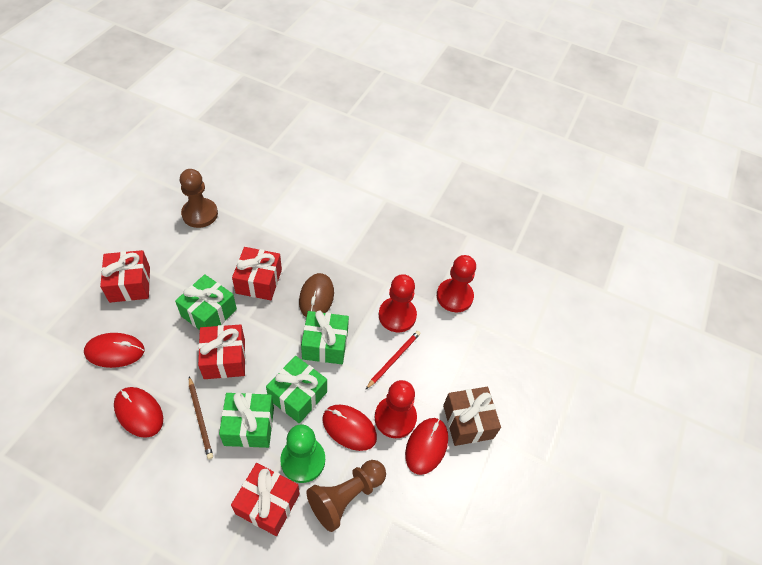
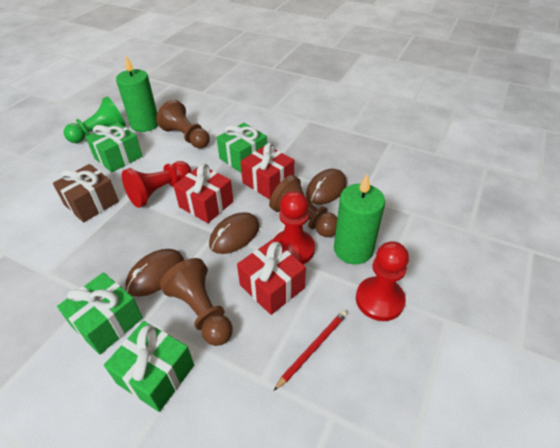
brown mouse: [299,273,334,317] = 1 -> [126,249,184,296] [209,212,259,254] [306,169,347,205] = 3
brown pawn: [180,169,218,228] [306,460,386,532] = 2 -> [156,100,210,148] [160,258,233,346] [269,175,337,237] = 3
brown pencil: [189,376,213,459] = 1 -> none = 0
green candle: none = 0 -> [116,56,158,132] [334,174,385,264] = 2
red gift: [100,250,150,303] [198,324,245,379] [231,463,300,536] [232,247,282,300] = 4 -> [173,164,233,223] [237,240,306,315] [240,143,294,200] = 3
red mouse: [84,333,144,368] [114,387,163,438] [322,405,377,451] [405,418,448,475] = 4 -> none = 0

